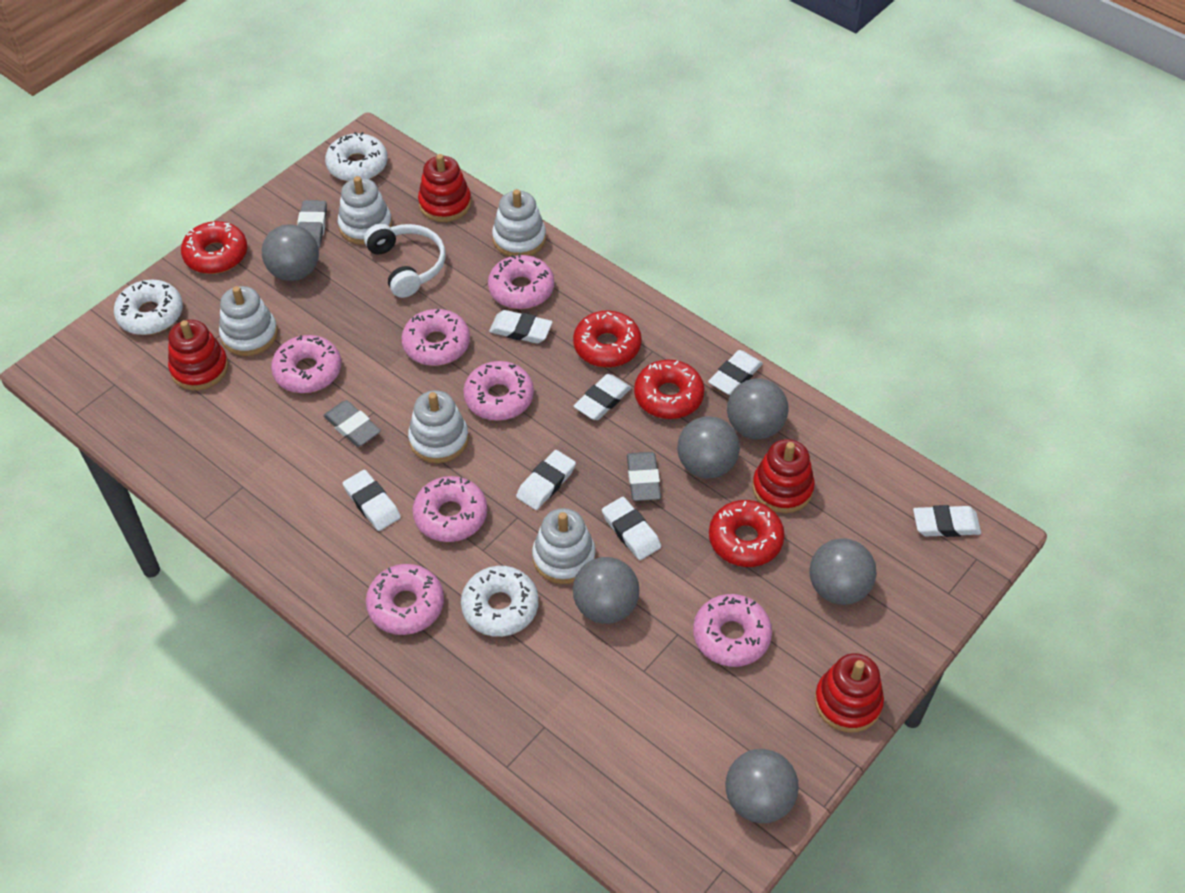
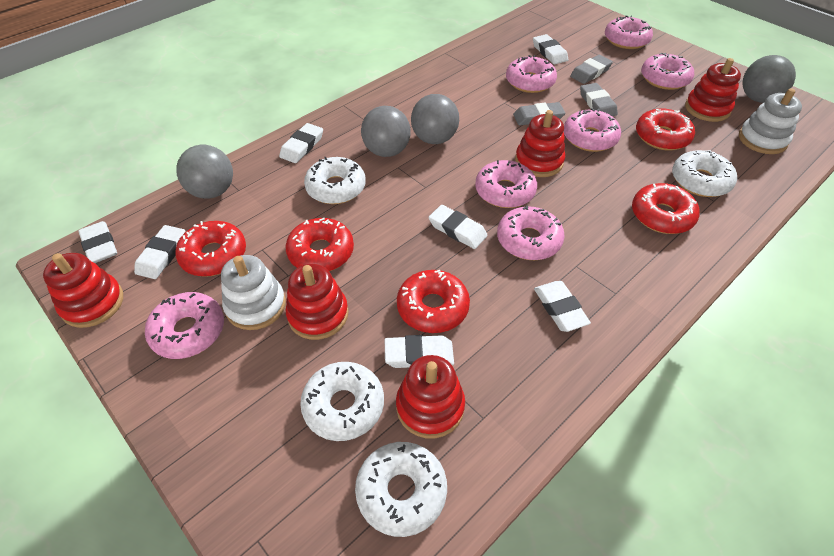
grey ball: [262,224,319,281] [573,557,639,624] [678,416,740,479] [725,749,799,823] [727,378,788,439] [809,539,877,605] = 6 -> [176,145,233,199] [361,106,411,157] [411,94,459,144] [743,55,796,103] = 4
red donut: [181,221,247,274] [573,311,642,368] [634,360,704,419] [709,500,785,567] = 4 -> [175,221,246,277] [286,218,354,271] [397,270,470,333] [632,183,700,234] [636,108,695,150] = 5
red stacking toy: [168,320,229,391] [418,154,471,222] [752,439,815,513] [814,653,884,732] = 4 -> [43,253,123,328] [286,264,348,340] [396,355,465,438] [515,110,565,177] [685,58,741,122] = 5
white donut: [114,280,183,335] [325,132,388,182] [461,566,539,637] = 3 -> [300,362,384,441] [304,157,366,204] [355,442,447,537] [672,150,737,197] = 4
white headphones: [364,223,446,298] = 1 -> none = 0
white stacking toy: [219,286,278,356] [338,176,392,245] [408,390,469,463] [492,189,546,257] [532,508,596,584] = 5 -> [221,255,286,330] [739,88,802,154] = 2

